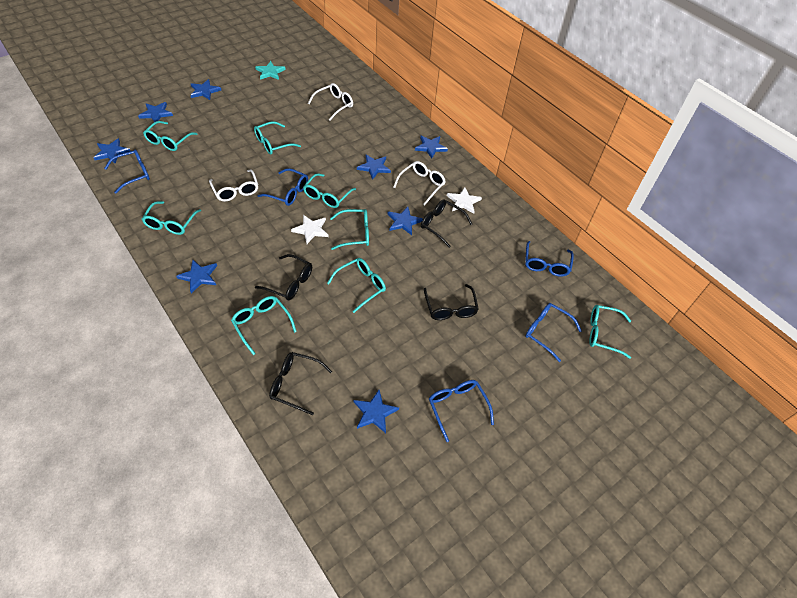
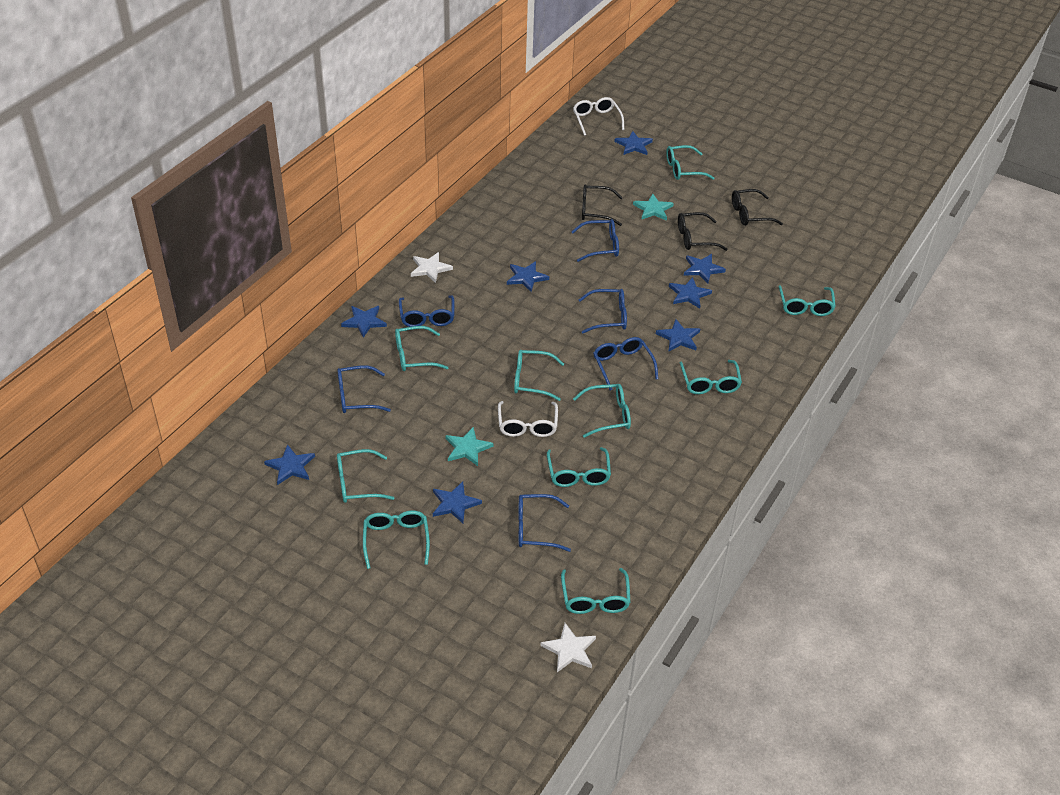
black glasses: [255,254,312,300] [269,352,332,415] [421,199,472,248] [424,284,479,320] = 4 -> [582,184,623,226] [678,212,727,251] [732,189,783,226] = 3
blue glasses: [104,149,150,194] [257,168,308,206] [429,380,494,442] [525,241,574,277] [525,303,582,362] = 5 -> [337,366,391,413] [399,296,455,327] [519,494,571,552] [571,219,619,262] [579,289,627,333] [593,337,658,390] = 6
turquoise glasses: [142,201,201,235] [143,121,197,151] [231,296,297,355] [254,121,301,155] [303,173,356,208] [327,258,386,313] [330,209,369,250] [589,305,631,359] = 8 -> [337,449,394,503] [363,511,430,569] [395,326,449,371] [514,350,564,401] [547,447,611,487] [561,568,631,614] [573,384,631,438] [666,145,714,180] [680,360,742,394] [778,285,836,316] = 10
turquoise star: [255,61,286,80] = 1 -> [445,427,494,466] [633,194,674,221] = 2
white glasses: [209,169,258,201] [308,83,353,121] [393,161,446,205] = 3 -> [498,401,558,437] [573,97,624,136] = 2

